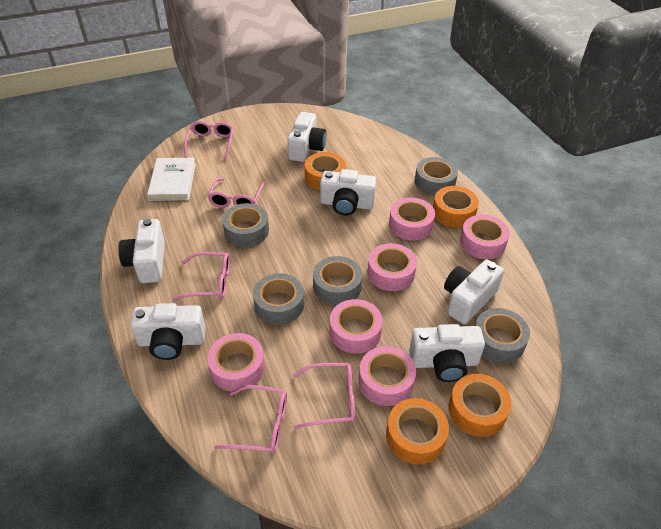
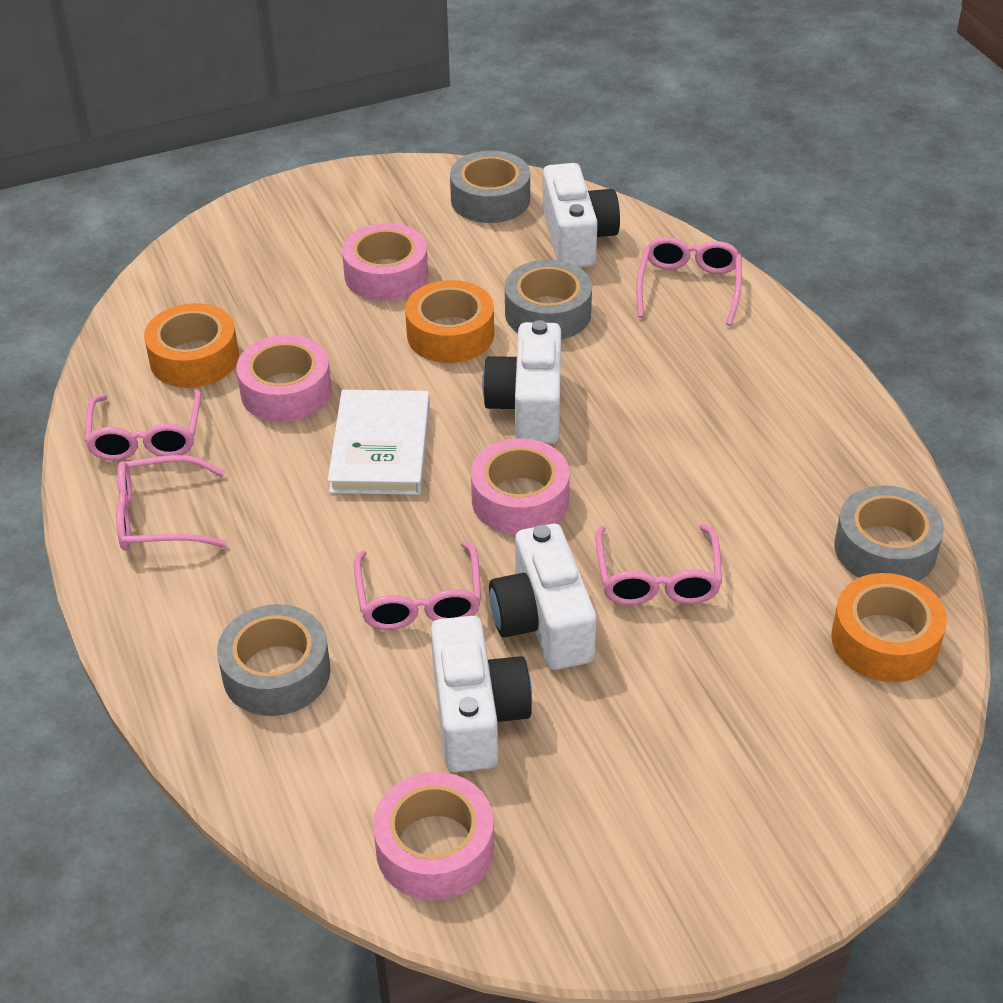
grey tape: [222,203,269,247] [253,273,304,325] [313,256,362,305] [415,157,458,196] [475,308,530,363] = 5 -> [217,604,331,716] [450,151,530,223] [505,260,592,340] [834,485,944,581] = 4
orange tape: [305,152,346,190] [386,398,449,465] [433,186,479,228] [448,374,511,437] = 4 -> [144,303,239,388] [405,280,494,363] [831,573,947,682] = 3
pink tape: [207,333,265,391] [330,299,383,354] [359,346,416,406] [367,243,417,291] [389,198,435,240] [460,215,510,259] = 6 -> [236,335,332,422] [342,223,428,301] [373,772,494,900] [471,438,570,535] = 4
white camera: [118,219,165,283] [130,303,206,360] [287,112,326,162] [320,169,376,216] [409,324,485,382] [444,259,504,324] = 6 -> [431,616,532,772] [482,320,561,444] [489,524,596,670] [543,163,620,268] = 4

